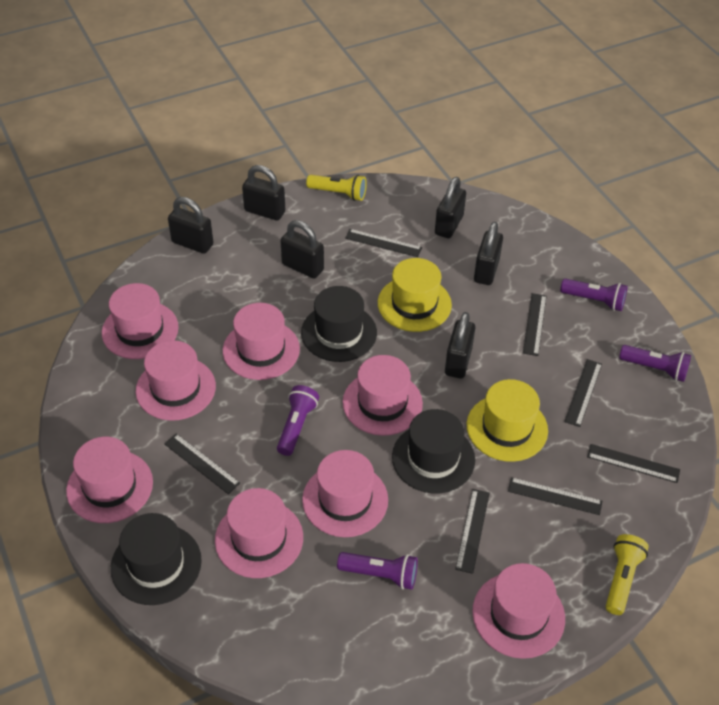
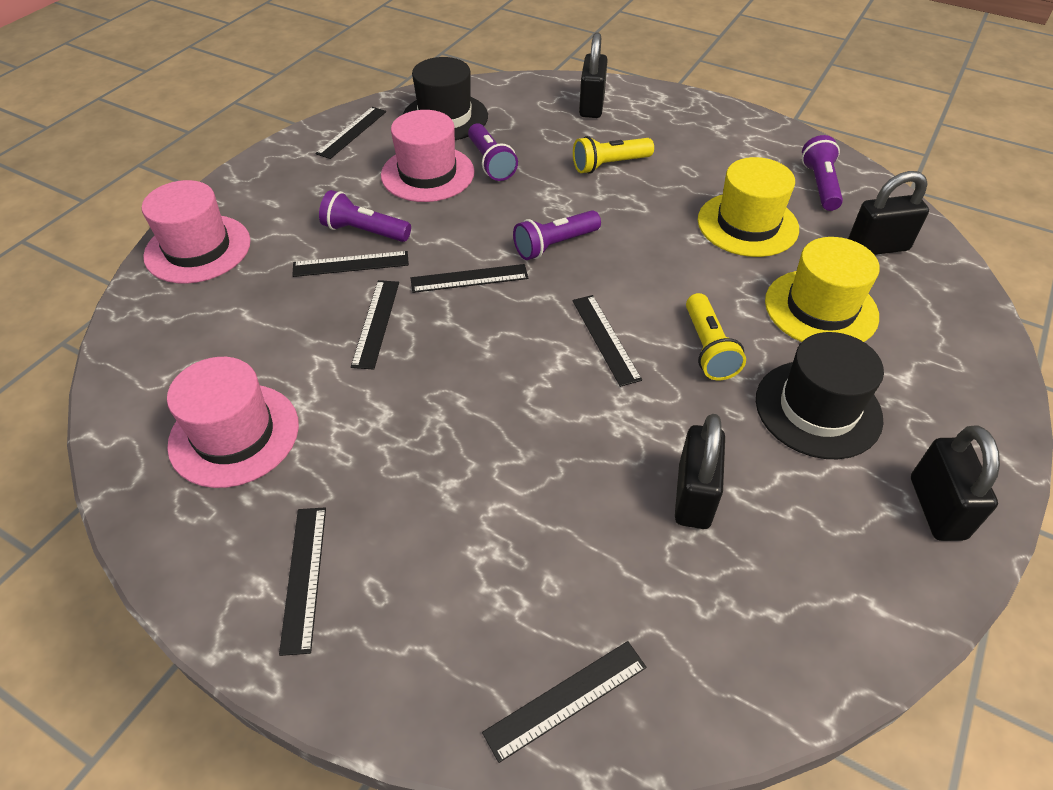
black hat: [111,513,202,605] [301,286,377,362] [392,409,475,494] = 3 -> [403,57,488,140] [756,332,884,459] = 2
black padlock: [168,197,213,254] [242,165,285,221] [280,220,324,279] [435,177,466,238] [445,312,475,379] [474,222,503,285] = 6 -> [579,32,608,118] [675,414,725,529] [848,171,929,255] [911,426,1000,541] = 4
pink hat: [66,437,153,523] [102,283,179,359] [136,340,216,421] [215,488,303,578] [223,303,300,380] [302,450,388,537] [343,355,423,436] [472,563,565,659] = 8 -> [142,180,251,284] [167,357,299,488] [381,110,475,202] = 3

